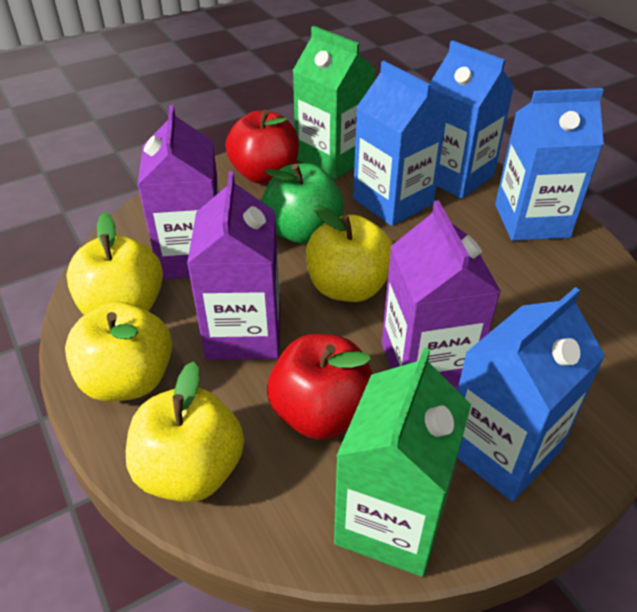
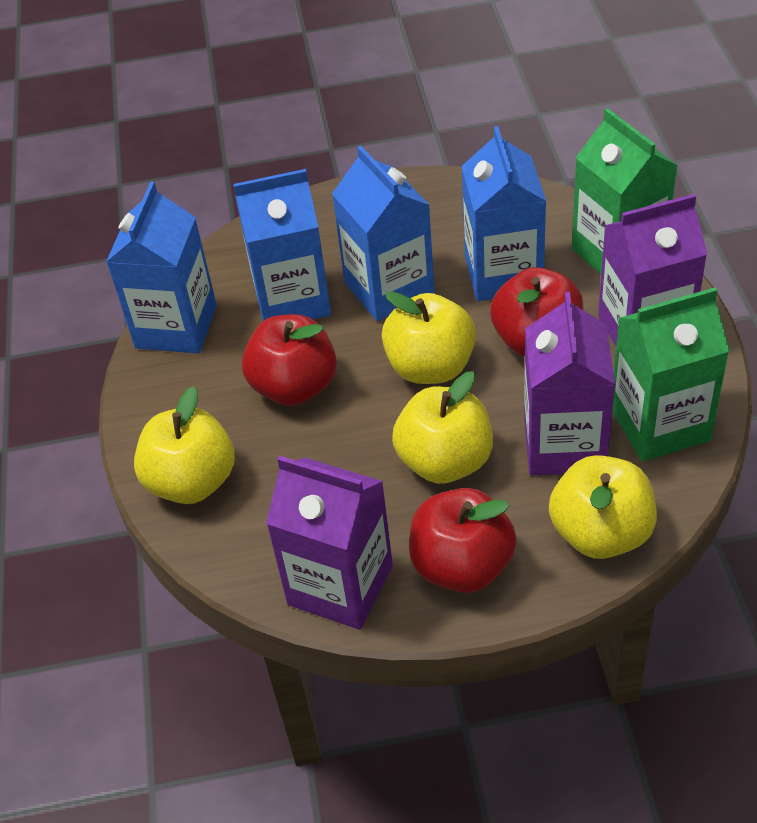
green apple: [262,163,343,244] = 1 -> none = 0
red apple: [226,110,299,184] [267,334,373,440] = 2 -> [242,314,337,406] [409,488,517,593] [490,267,584,357] = 3

